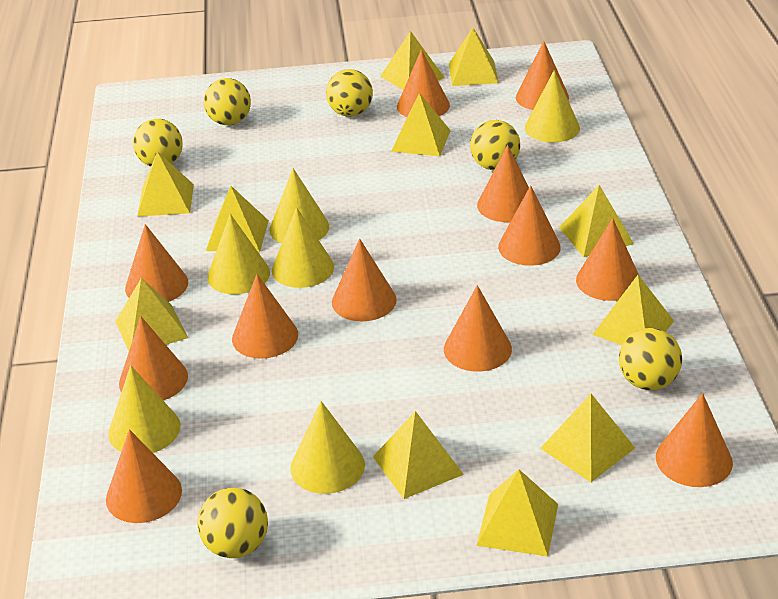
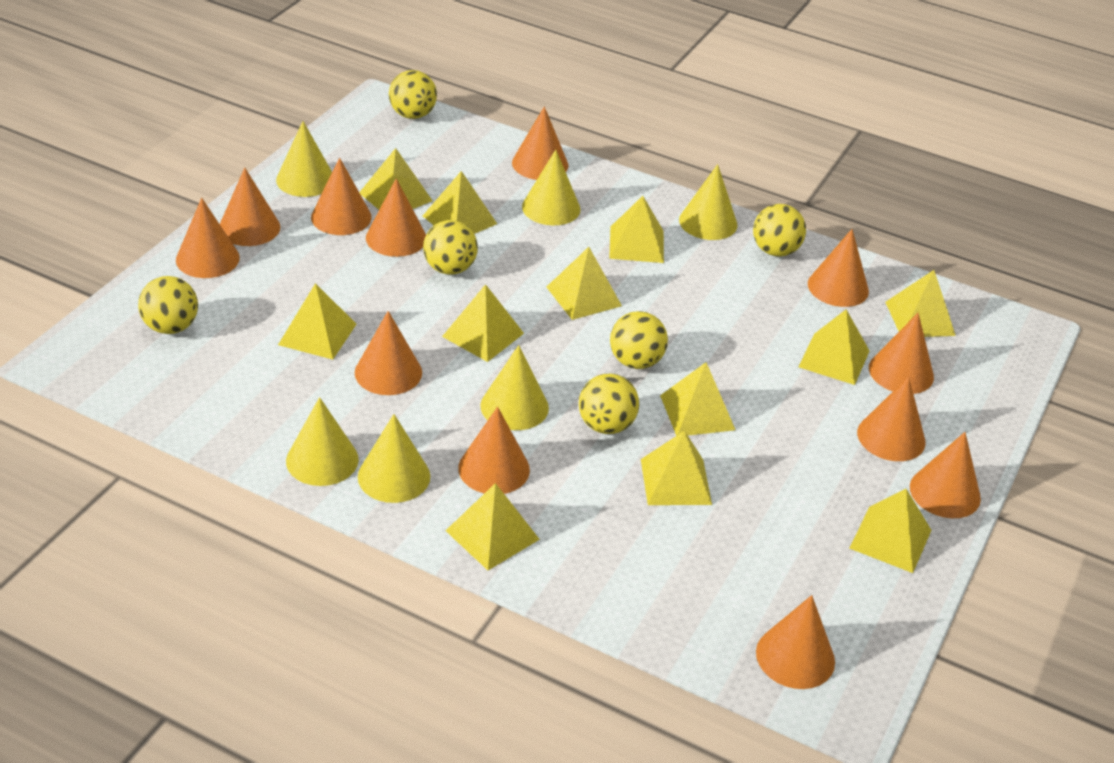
yellow pyramid: [115,278,188,351] [137,151,194,217] [206,186,269,252] [373,411,464,499] [380,31,445,90] [391,93,451,156] [449,28,499,86] [476,469,558,557] [540,394,635,482] [559,185,634,257] [592,275,674,345] = 11 -> [278,283,357,360] [359,148,433,210] [423,171,497,234] [442,284,524,362] [446,483,540,570] [547,247,622,320] [609,196,664,263] [641,431,712,505] [660,362,735,436] [798,309,869,385] [849,489,932,573] [885,270,956,337] = 12

